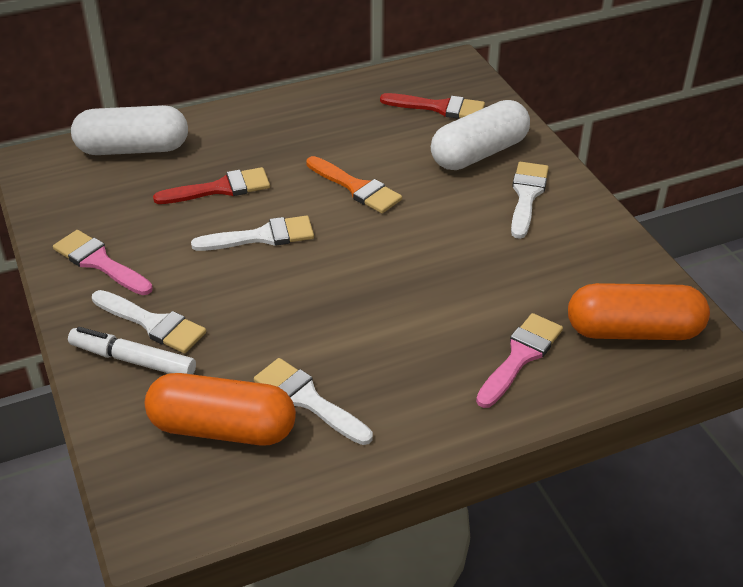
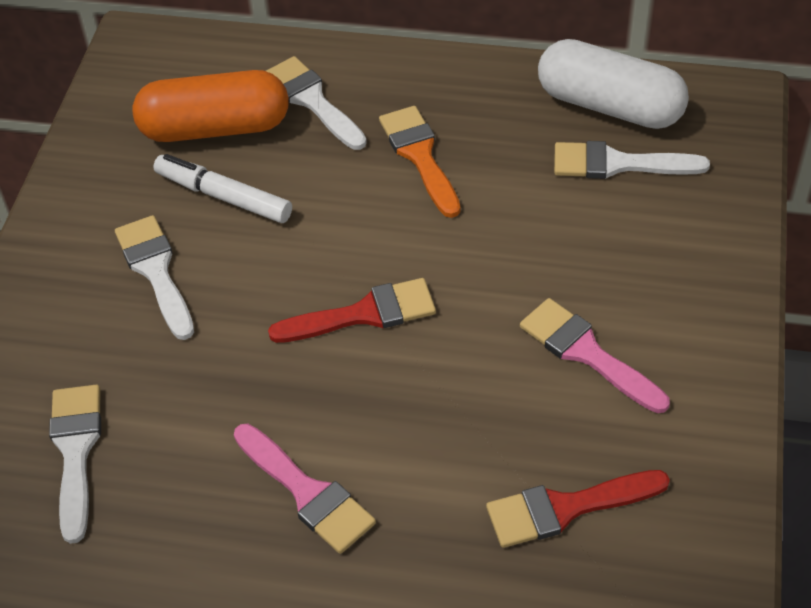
orange capsule: [145,373,296,446] [568,283,710,340] = 2 -> [132,70,289,142] = 1
white capsule: [71,105,188,155] [431,100,530,170] = 2 -> [538,39,689,129] = 1

